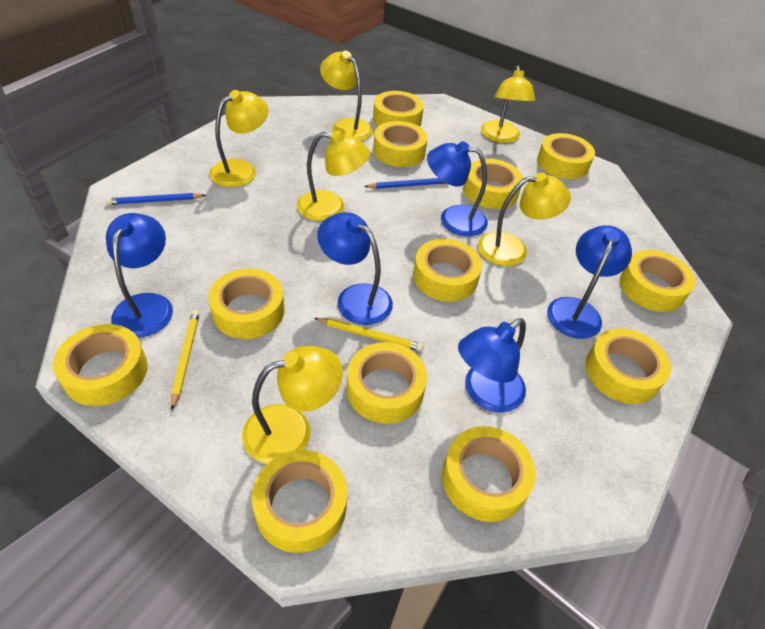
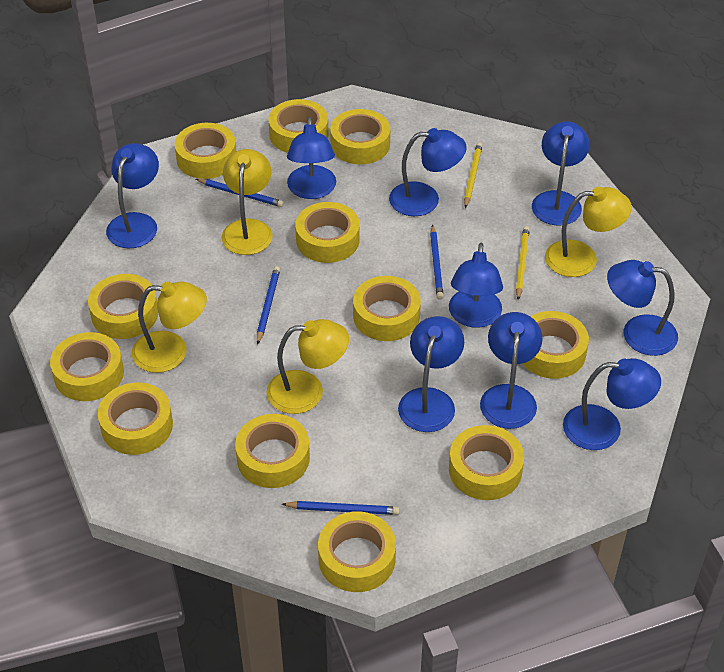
blue lamp: [106,213,173,338] [317,212,393,325] [427,141,488,237] [458,318,526,413] [547,225,632,339] = 5 -> [106,143,159,248] [287,117,336,199] [389,128,467,216] [398,316,464,432] [449,243,503,328] [480,312,542,429] [532,121,590,226] [563,358,661,450] [607,260,678,356] = 9
blue pencil: [106,193,206,205] [364,178,445,189] = 2 -> [196,179,284,207] [257,266,280,345] [282,501,400,515] [430,225,444,299] = 4
yellow lamp: [209,90,268,187] [242,346,343,464] [297,130,370,221] [320,51,373,141] [478,173,571,266] [481,66,535,143] = 6 -> [132,281,207,373] [222,149,272,255] [267,319,349,414] [545,187,632,277] = 4

